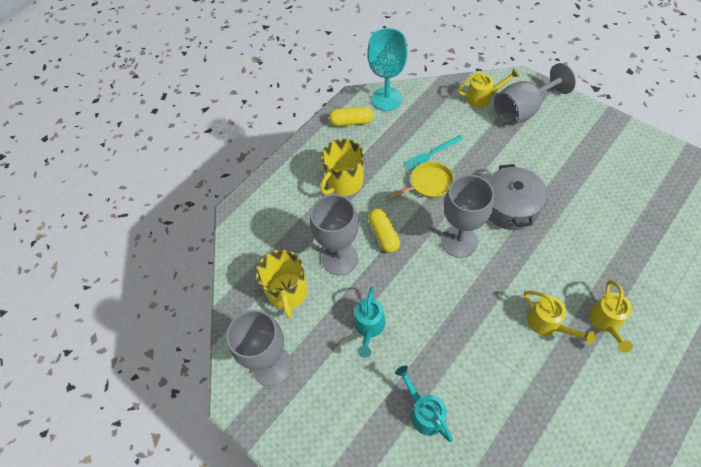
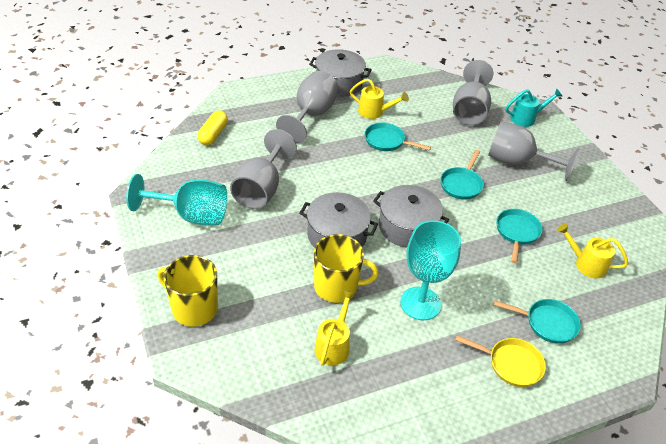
grey pot: [487,164,548,230] = 1 -> [299,192,378,248] [309,49,372,97] [373,185,449,248] = 3
turquoise fork: [404,135,463,171] = 1 -> none = 0
turquoise goblet: [367,28,407,111] = 1 -> [126,174,227,225] [400,220,461,320] = 2
turquoise pan: none = 0 -> [365,122,431,151] [440,150,484,200] [494,299,581,344] [496,209,542,263] = 4
turquoise watering can: [354,287,385,358] [395,366,453,442] = 2 -> [505,89,562,127] = 1
yellow capsule: [329,107,373,126] [368,208,400,253] = 2 -> [197,111,228,145] = 1

